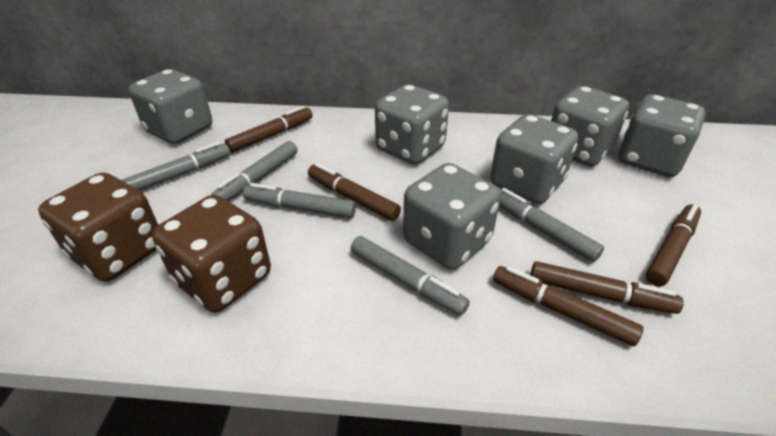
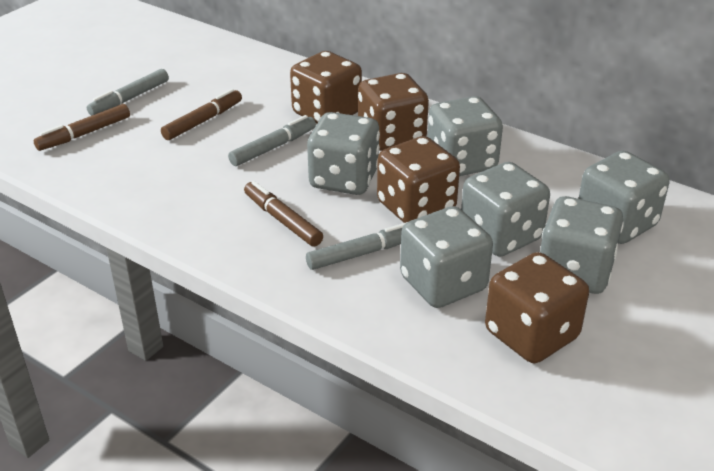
brown dice: [38,172,158,281] [152,195,271,312] = 2 -> [290,51,362,124] [358,73,429,151] [377,136,460,223] [485,252,589,363] = 4
brown marker: [225,106,313,153] [308,163,401,221] [493,266,643,346] [530,261,684,314] [646,204,701,286] = 5 -> [34,104,130,151] [161,89,242,140] [244,181,323,247] = 3
grey marker: [122,142,231,191] [211,141,297,201] [243,183,356,218] [351,236,470,315] [499,188,604,262] = 5 -> [87,69,169,116] [228,115,316,166] [306,222,407,270] = 3

